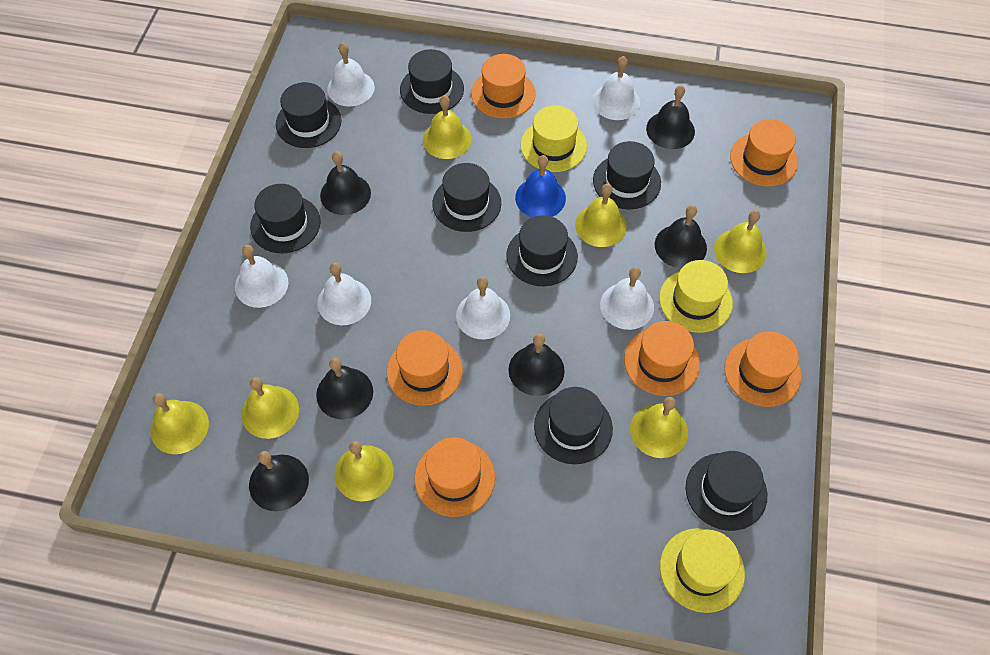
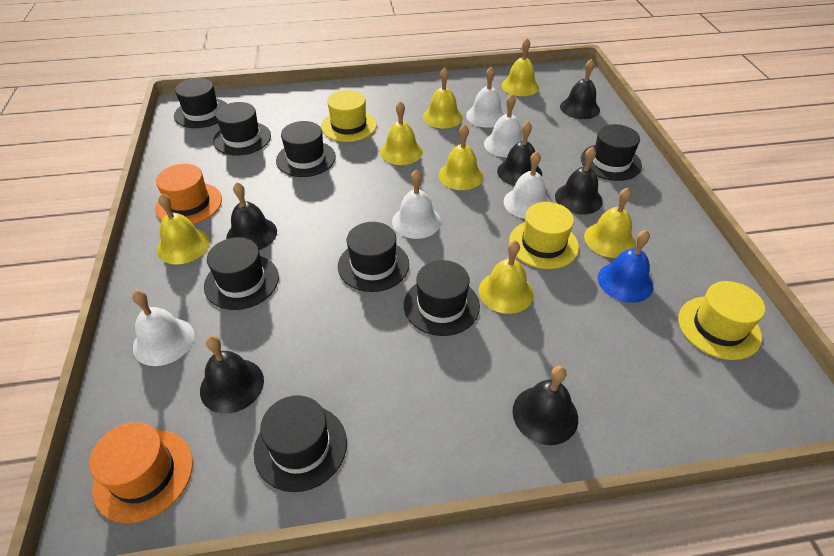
orange hat: [387,330,463,406] [414,437,495,517] [471,54,536,119] [624,321,700,396] [724,331,801,407] [730,119,798,187] = 6 -> [89,422,193,523] [155,164,222,224] = 2
white bell: [235,245,288,308] [317,262,371,325] [327,42,375,106] [456,277,510,340] [592,56,640,120] [600,267,654,330] = 6 -> [132,290,194,366] [392,169,441,239] [466,67,505,128] [484,94,523,157] [504,151,550,219] = 5

